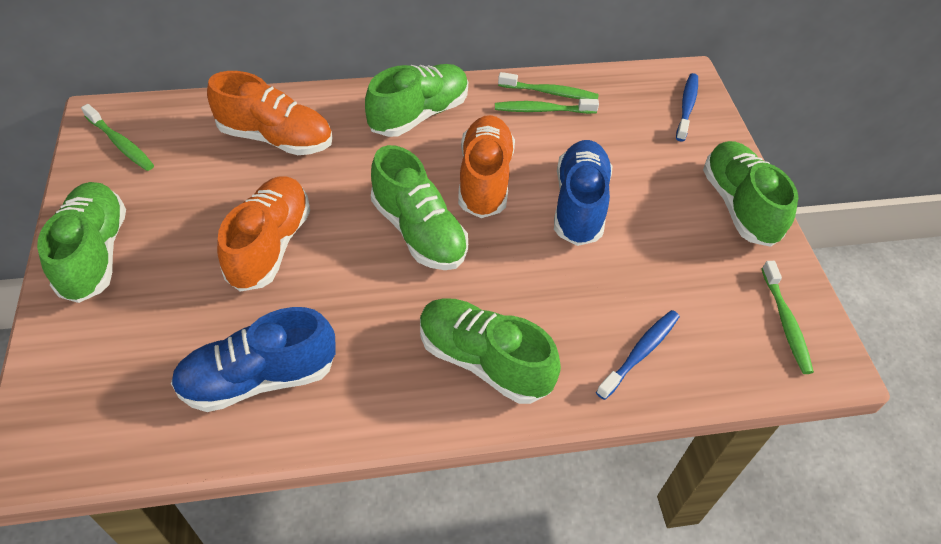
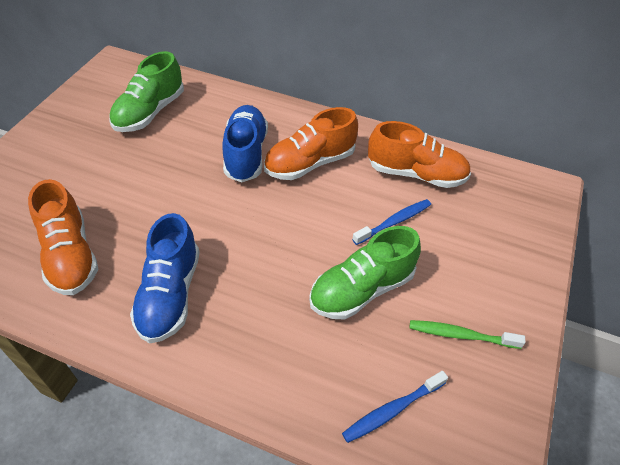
green shoe: [37,182,126,303] [365,64,468,137] [371,145,468,270] [420,298,561,404] [703,141,799,247] = 5 -> [109,51,184,132] [309,226,421,320] = 2
green toothbrush: [81,104,154,171] [495,99,599,114] [498,72,599,99] [762,261,814,374] = 4 -> [409,320,526,349] = 1

